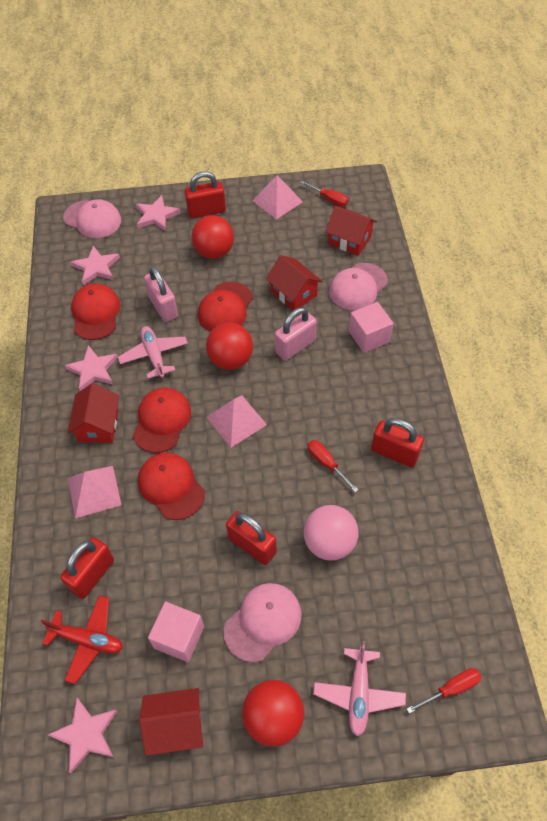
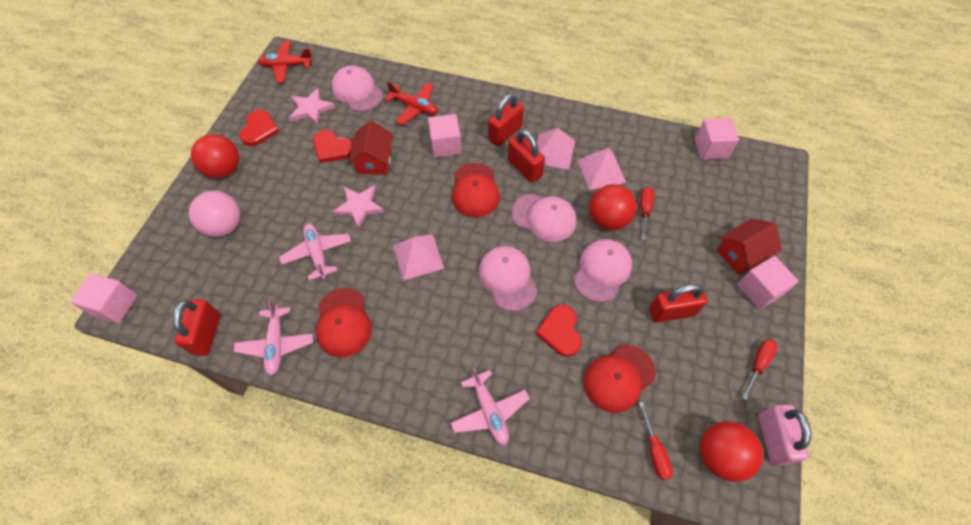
pink cap: [63,199,121,238] [223,583,302,662] [329,263,388,310] = 3 -> [331,66,383,112] [479,246,537,311] [511,194,576,242] [573,239,632,302] = 4
pink cube: [148,602,204,662] [349,302,393,353] = 2 -> [70,273,138,324] [428,114,461,157] [695,118,739,159] [737,256,799,309] = 4
pink padlock: [144,266,178,322] [275,307,317,360] = 2 -> [758,405,811,465] = 1
pink plane: [118,326,188,379] [313,641,406,737] = 2 -> [233,300,313,375] [279,224,351,280] [450,368,530,445] = 3
pink star: [48,698,117,773] [65,345,118,391] [71,246,120,285] [136,195,181,231] = 4 -> [289,88,335,126] [333,185,385,230] = 2
red cap: [71,284,120,340] [133,388,191,453] [138,453,205,520] [198,282,253,332] = 4 -> [316,288,372,358] [452,163,500,217] [583,344,656,413] = 3
red heart: none = 0 -> [240,110,280,146] [313,130,353,163] [536,305,582,357] = 3
red house: [67,383,119,443] [140,688,204,756] [266,255,322,310] [325,206,377,256] = 4 -> [348,120,393,175] [716,219,782,275] = 2
red plane: [41,595,123,684] = 1 -> [258,41,313,83] [385,81,438,125] = 2

